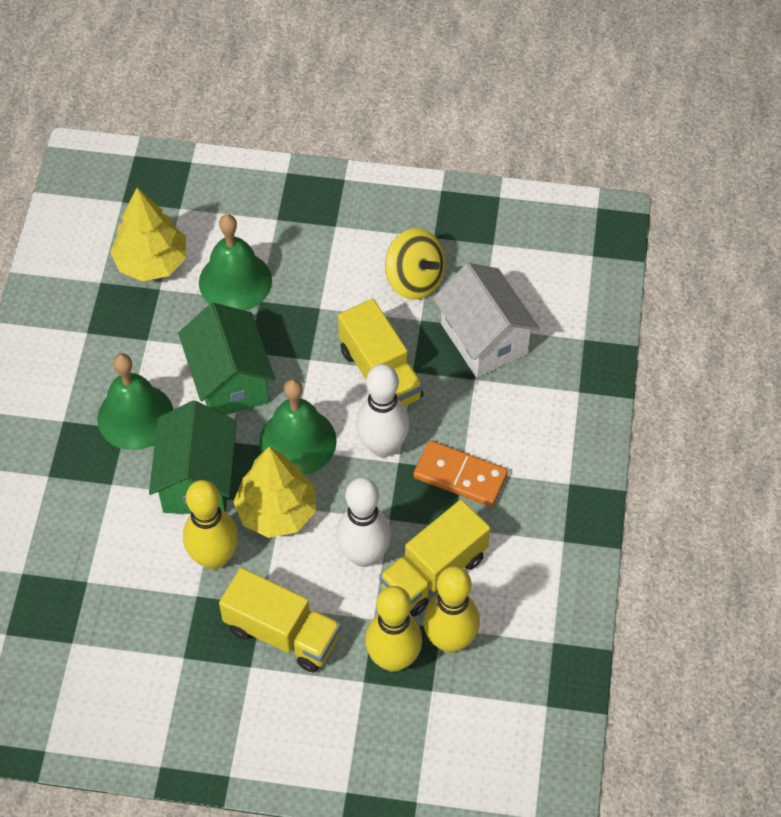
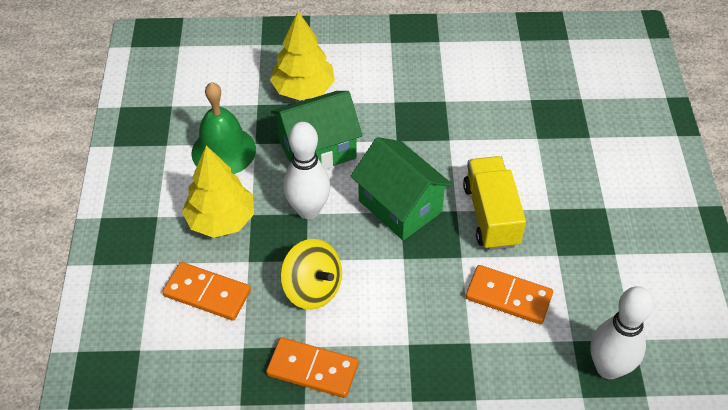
green bell: [97,353,173,450] [199,214,272,311] [259,379,337,475] = 3 -> [191,82,256,174] = 1
orange domino: [413,440,508,507] = 1 -> [162,262,251,321] [266,337,358,398] [466,265,553,324] = 3
white house: [433,263,540,378] = 1 -> none = 0
yellow bowling pin: [183,480,238,570] [365,586,422,672] [423,566,480,653] = 3 -> none = 0
yellow truck: [219,568,341,673] [338,299,423,407] [379,500,490,616] = 3 -> [463,156,526,250] = 1

